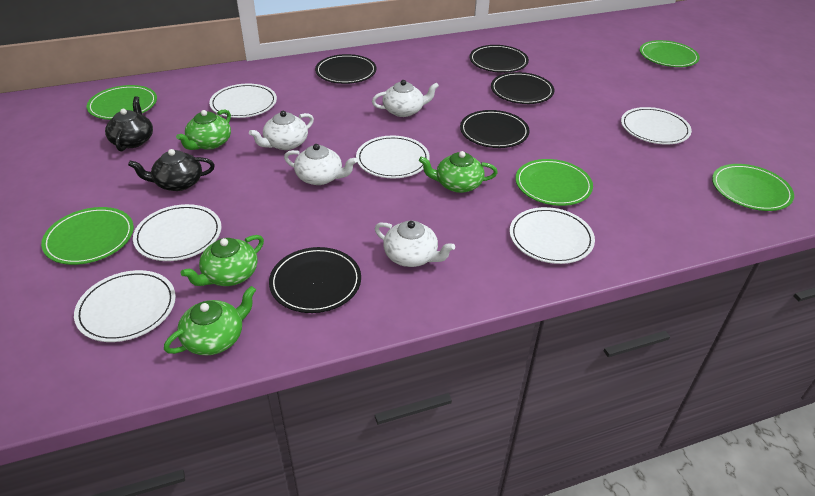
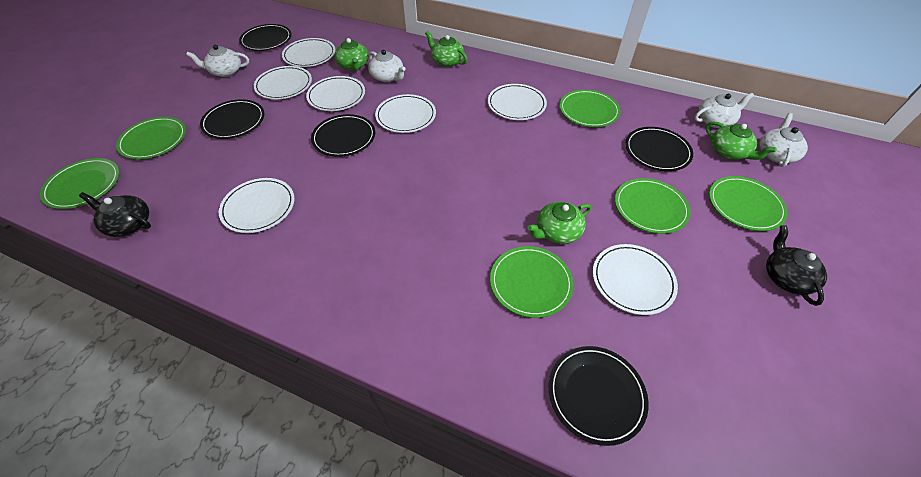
green plate: [41,207,134,265] [87,85,157,120] [515,159,593,206] [640,40,700,67] [712,164,794,211] = 5 -> [40,158,119,209] [116,117,186,159] [490,246,574,318] [559,90,620,127] [615,178,691,234] [709,176,788,231] = 6
white plate: [74,270,176,342] [133,204,221,261] [209,84,277,118] [356,136,430,178] [509,207,595,264] [621,107,692,144] = 6 -> [219,178,294,233] [254,66,312,99] [282,38,335,67] [306,76,365,111] [375,94,436,133] [488,84,547,120] [593,244,678,315] = 7

